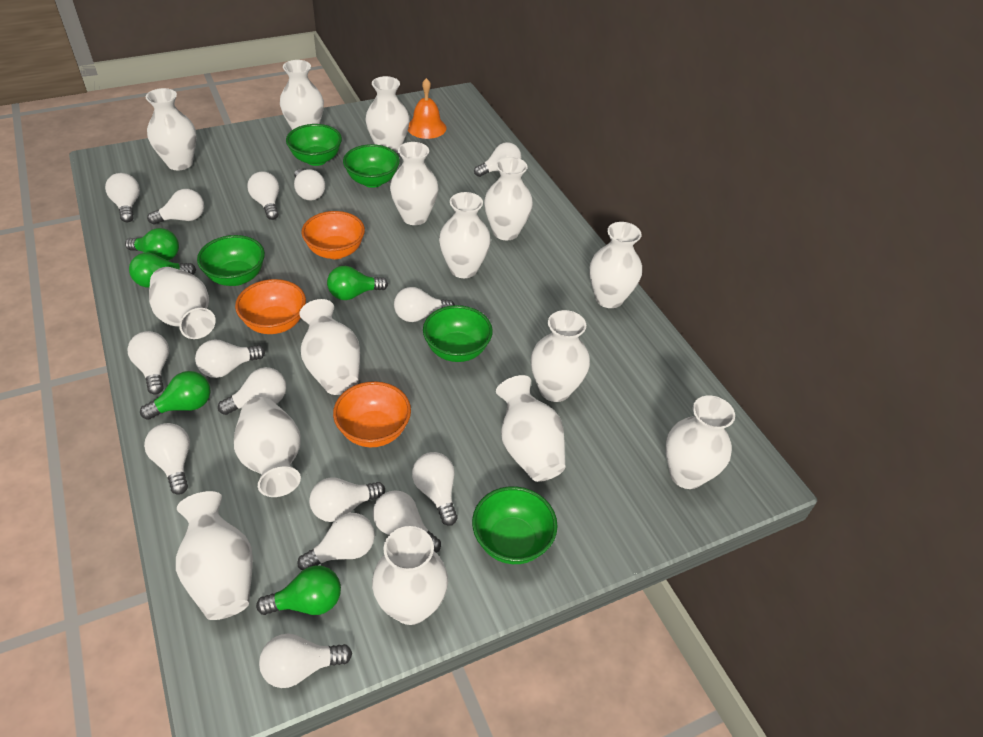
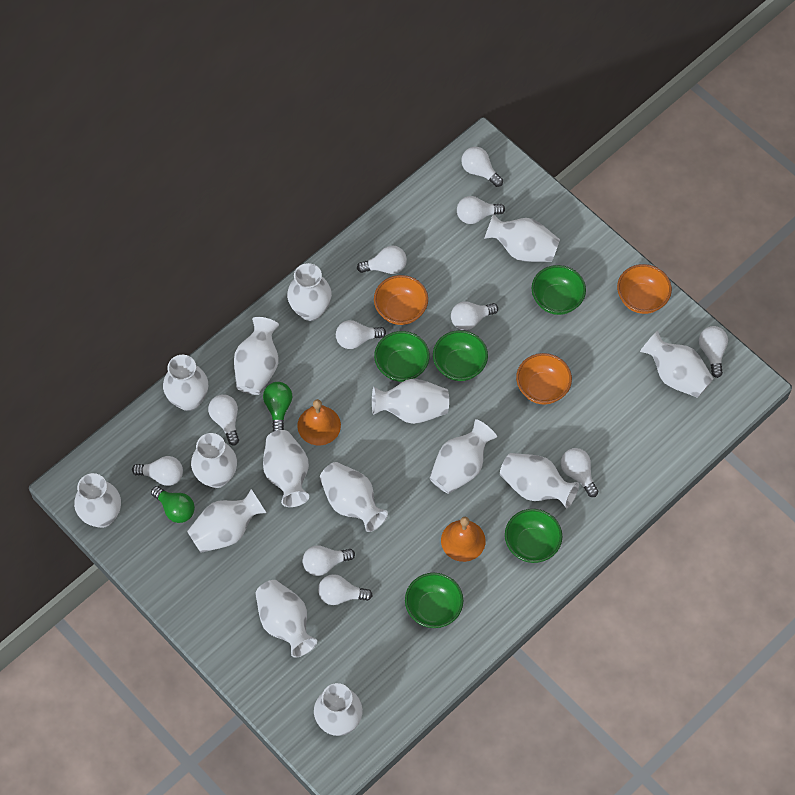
green light bulb: [125,228,179,261] [129,253,196,288] [140,371,211,420] [256,565,341,615] [327,266,388,300] = 5 -> [151,486,195,523] [263,382,292,432] = 2
orange bell: [408,78,446,139] = 1 -> [297,399,341,445] [441,517,486,562] = 2
white light bulb: [105,173,140,222] [127,331,169,395] [144,423,190,495] [147,189,204,224] [195,339,265,378] [218,367,286,415] [247,171,279,220] [259,634,352,688] [294,169,325,200] [297,513,375,571] [309,477,385,522] [373,490,441,553] [394,287,455,322] [412,452,458,526] [474,142,521,177] = 15 -> [132,456,183,486] [208,394,239,445] [302,545,355,576] [318,574,373,605] [336,320,386,349] [357,246,407,274] [451,302,498,330] [457,196,505,224] [461,147,503,187] [561,448,599,497] [699,326,728,378] = 11

